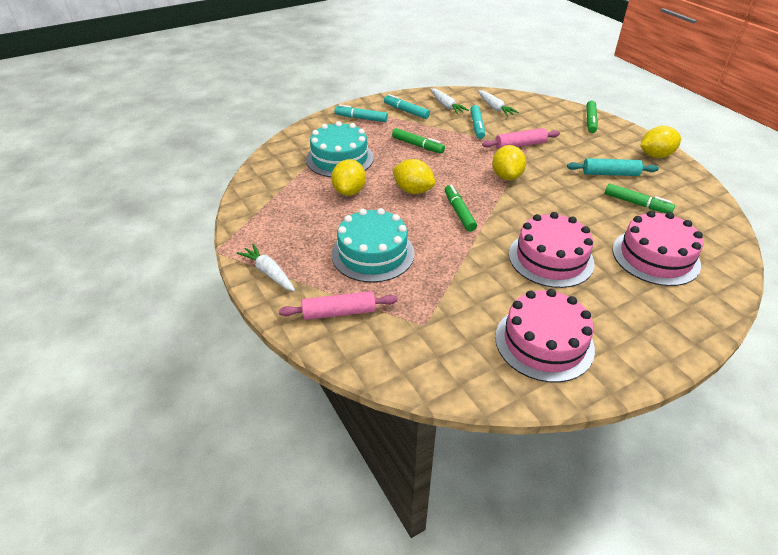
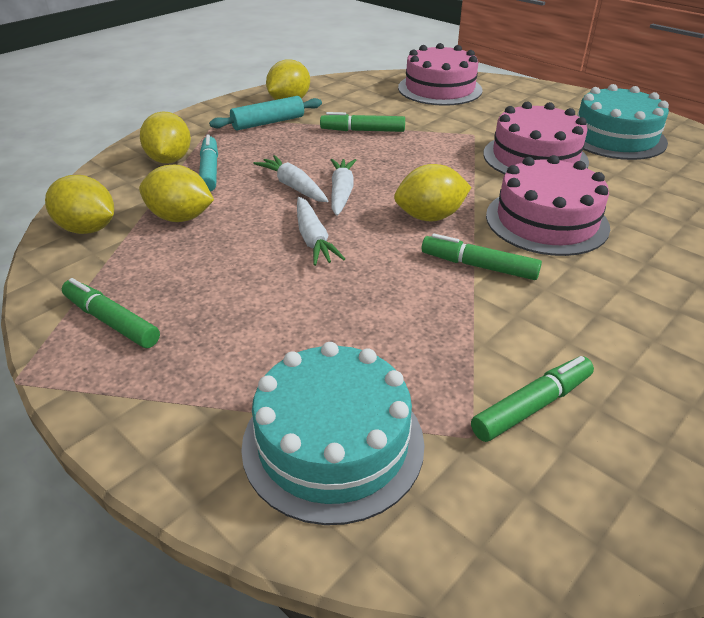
pink rolling pin: [279,291,398,320] [482,128,560,149] = 2 -> none = 0
turquoise marker: [335,104,388,122] [384,94,430,119] [470,105,485,139] = 3 -> [199,134,218,192] = 1
yellow lemon: [331,159,366,196] [392,159,435,194] [492,145,526,180] [640,126,681,158] = 4 -> [45,175,114,234] [139,165,214,222] [140,111,191,164] [266,59,310,100] [394,164,471,221] = 5

